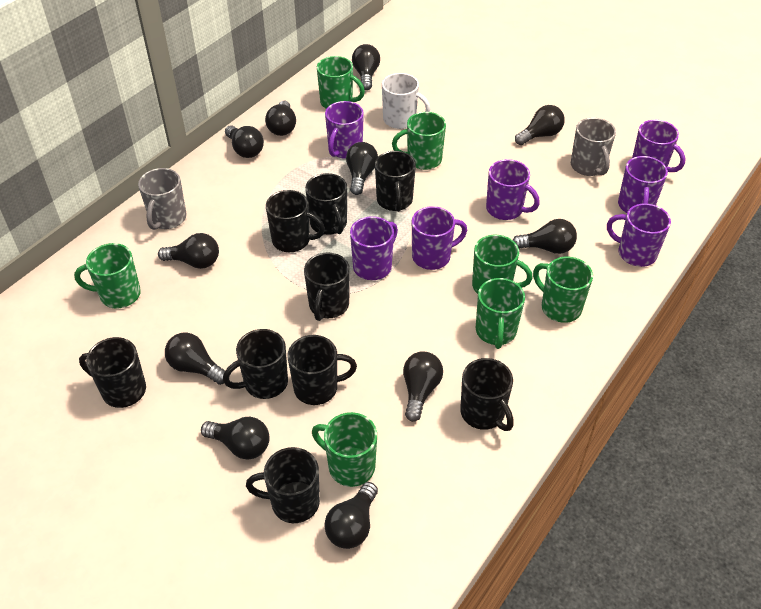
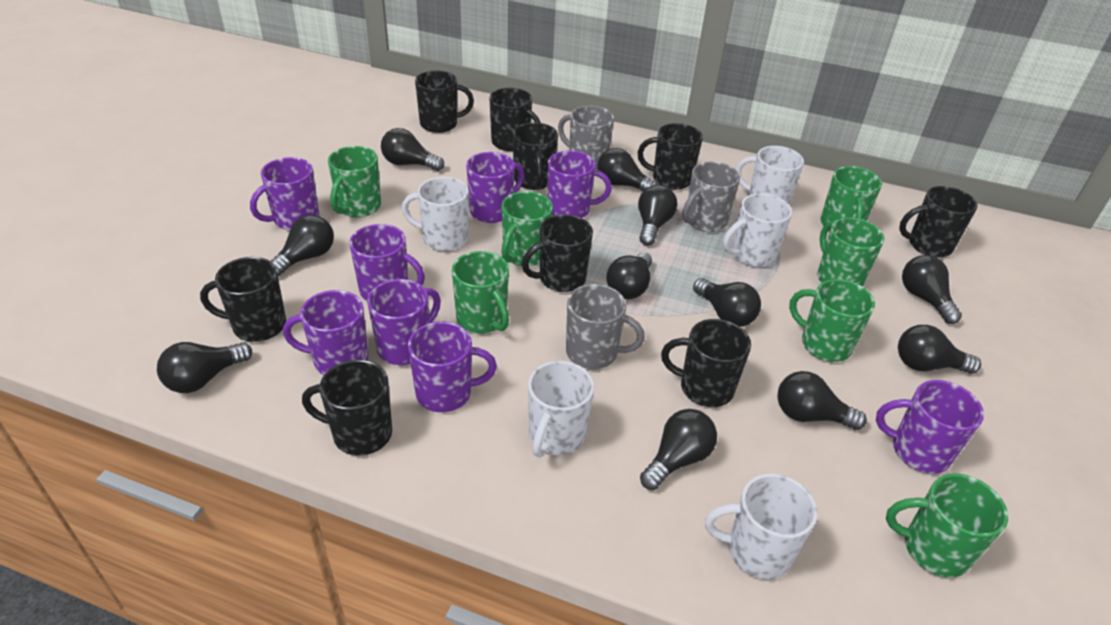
grey mug: [138,168,187,230] [571,118,616,176] = 2 -> [558,106,614,170] [566,284,645,369] [682,162,740,232] = 3
purple mug: [325,101,364,159] [350,216,398,280] [412,206,467,270] [486,159,540,220] [607,203,671,267] [618,156,668,213] [632,120,686,172] = 7 -> [250,157,319,231] [283,290,368,375] [350,224,425,300] [367,279,441,365] [408,321,497,412] [466,152,524,223] [548,150,612,218] [876,380,984,474] = 8
white mug: [382,73,430,129] = 1 -> [402,177,469,251] [528,361,594,458] [705,474,817,579] [723,193,792,267] [736,146,804,205] = 5

